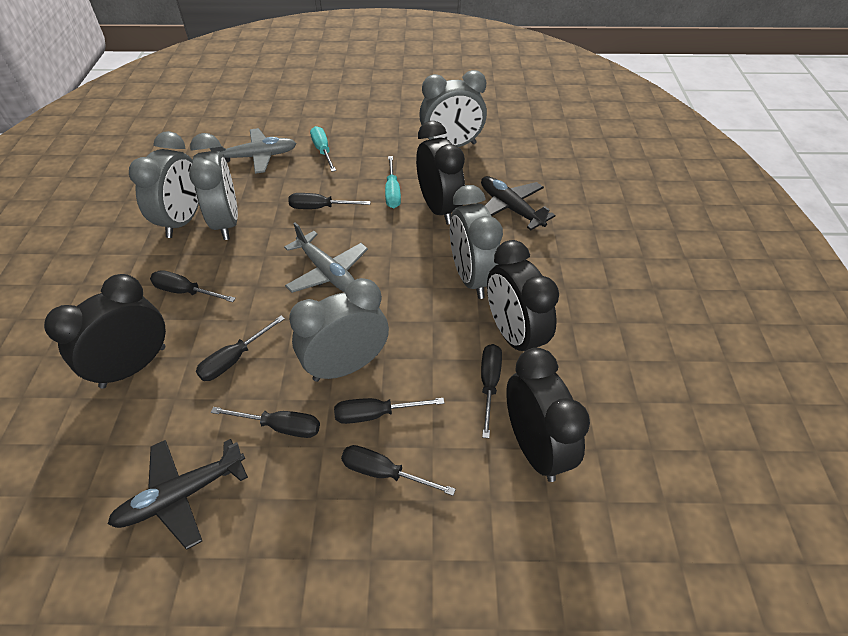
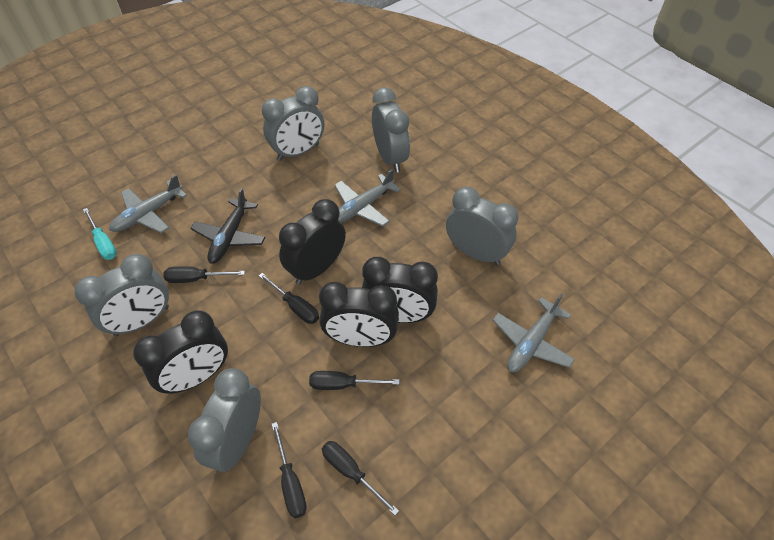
black plane: [108,439,248,550] [481,176,556,230] = 2 -> [190,188,266,264] = 1
black screwdriver: [150,270,236,302] [196,316,285,381] [211,407,320,438] [288,193,371,209] [334,398,445,424] [341,445,456,496] [481,344,502,438] = 7 -> [163,266,245,283] [259,273,319,324] [272,422,307,518] [309,371,399,390] [322,441,399,515] = 5
grey plane: [210,128,296,174] [284,222,368,293] = 2 -> [109,175,187,233] [334,169,401,227] [492,294,575,372] = 3
turquoise screwdriver: [310,126,336,172] [385,156,401,208] = 2 -> [83,208,117,260] = 1

